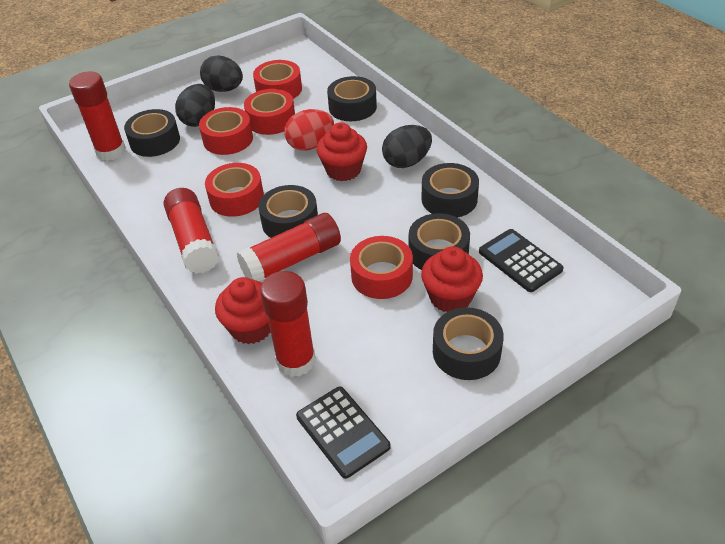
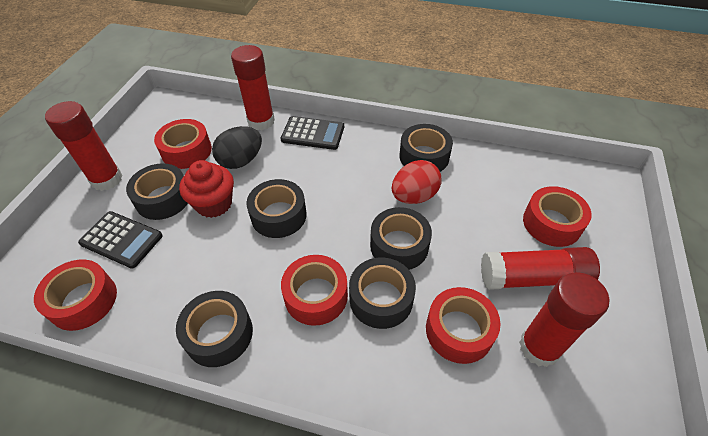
black egg: [175,84,215,127] [200,56,243,92] [382,125,432,168] = 3 -> [212,126,262,169] = 1
red cupcake: [215,277,271,344] [317,122,367,181] [421,246,483,312] = 3 -> [179,160,234,218] = 1

